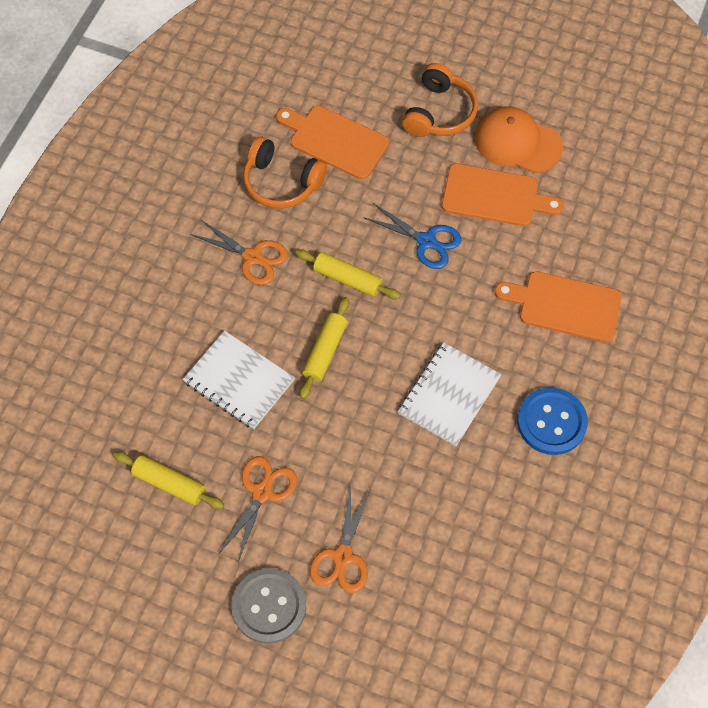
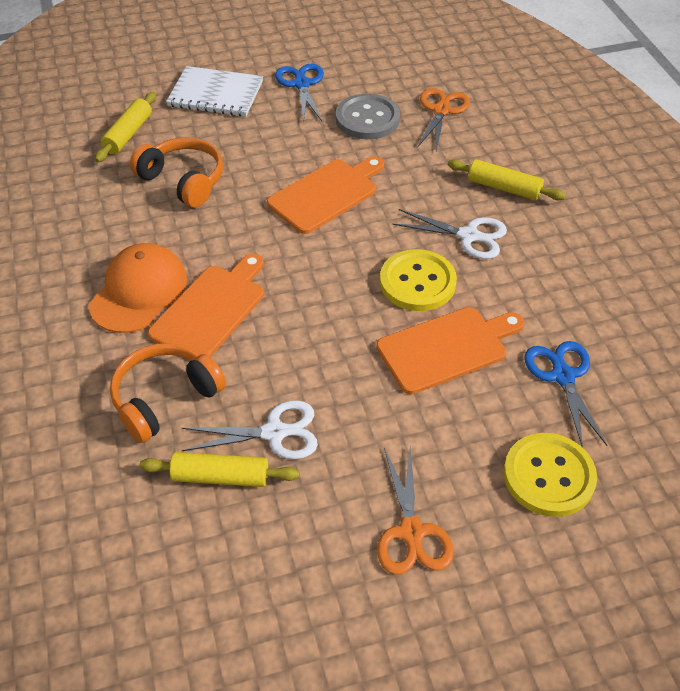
blue button: [517,387,588,455] = 1 -> none = 0
blue scissors: [363,203,462,269] = 1 -> [275,64,324,123] [524,341,607,448] = 2
orange scissors: [190,219,288,285] [219,456,297,562] [310,484,371,593] = 3 -> [377,448,454,575] [417,88,470,151] = 2
white notebook: [183,331,295,429] [398,342,502,446] = 2 -> [166,66,263,116] = 1
white scissors: none = 0 -> [182,400,318,459] [392,209,507,259] = 2
yellow button: none = 0 -> [380,249,457,311] [504,433,597,517] = 2

